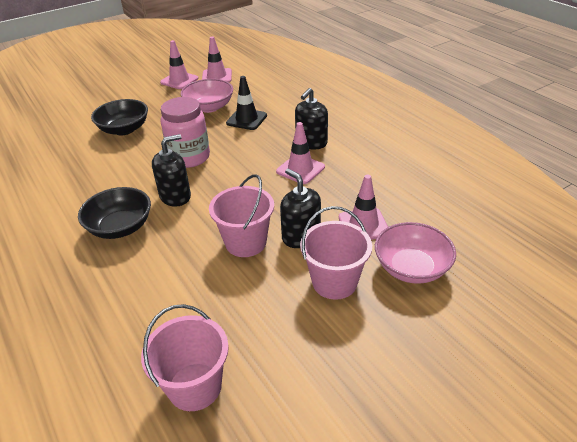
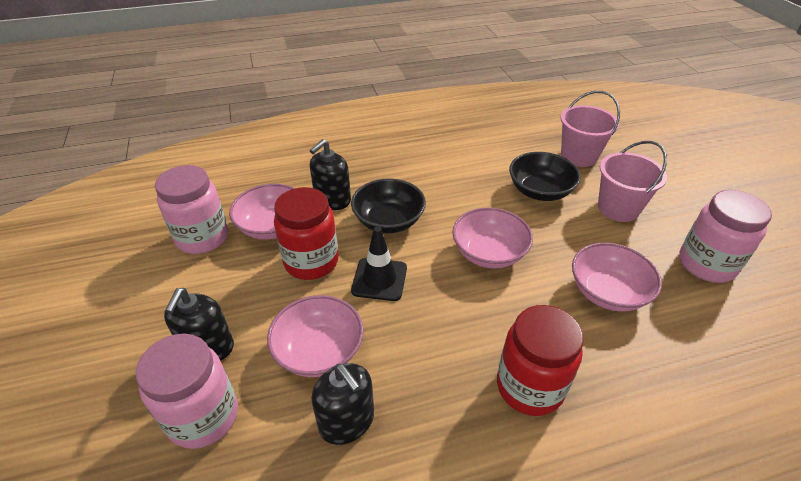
pink bowl: [181,79,233,113] [375,222,456,284] = 2 -> [229,184,295,239] [267,295,363,377] [452,208,533,269] [572,243,662,311] = 4
pink bucket: [141,304,229,411] [209,174,274,257] [300,206,372,300] = 3 -> [561,91,620,167] [598,141,667,222] = 2
pink jar: [161,97,210,168] = 1 -> [136,333,238,449] [155,165,228,254] [679,190,772,283] = 3
pink traffic cone: [160,40,199,89] [202,37,232,82] [276,122,325,184] [339,175,388,240] = 4 -> none = 0
red jar: none = 0 -> [274,187,338,280] [497,305,584,416] = 2

